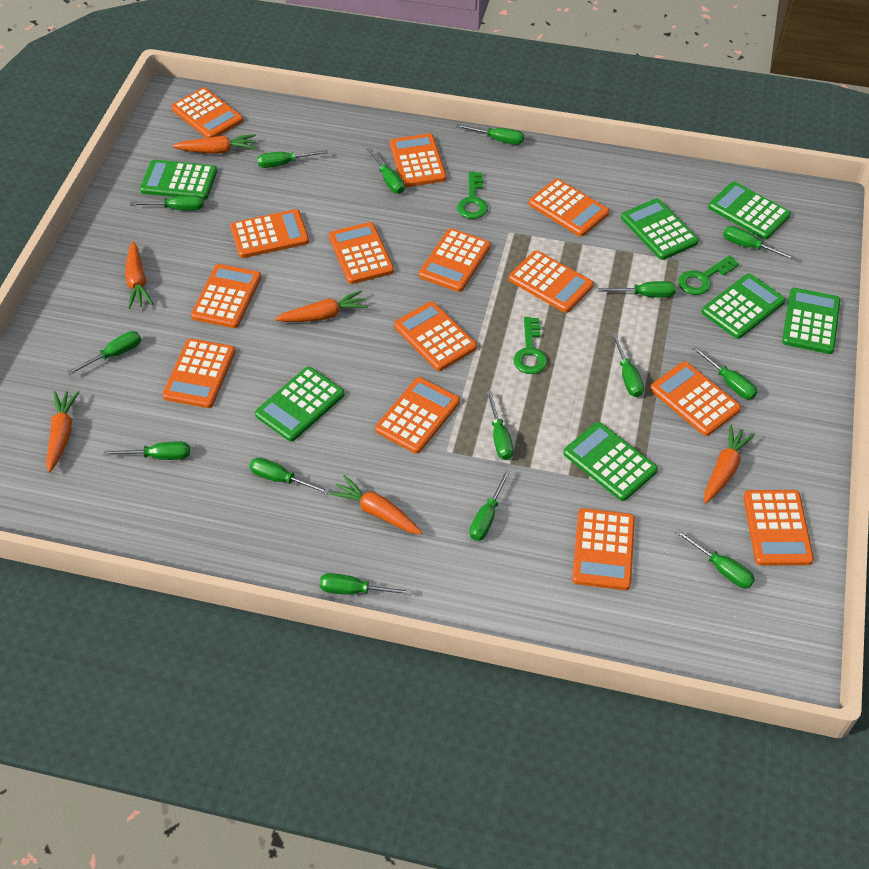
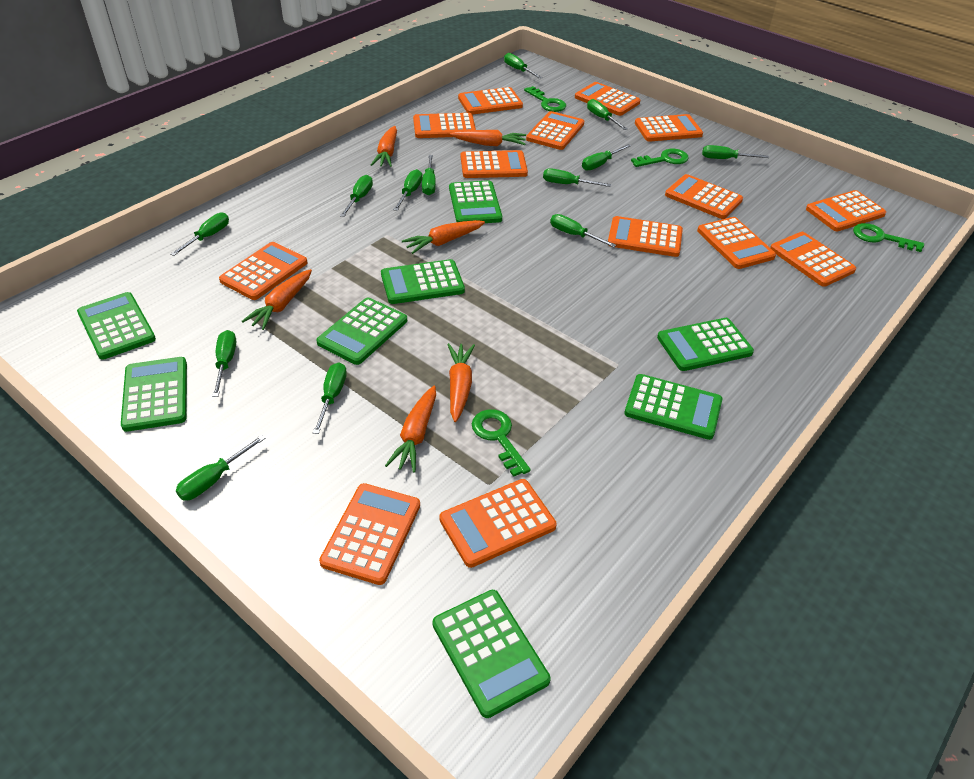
green calculator: [140,160,217,200] [255,367,345,442] [563,422,658,501] [621,198,699,260] [702,274,785,339] [708,182,791,240] [782,288,841,354] = 7 -> [77,292,156,360] [121,357,187,432] [316,297,407,365] [381,259,465,304] [433,590,551,718] [449,180,502,223] [624,374,722,440] [657,318,754,371] = 8
green key: [457,171,488,219] [513,317,548,374] [678,255,739,295] = 3 -> [472,409,531,477] [524,86,566,112] [631,149,689,167] [853,223,924,252] = 4
green screwdriver: [67,331,141,375] [104,442,190,460] [130,195,204,210] [249,457,330,494] [257,150,328,168] [319,573,411,595] [367,147,405,194] [456,124,524,145] [470,470,511,541] [487,391,514,460] [598,281,676,297] [611,333,644,397] [676,530,755,588] [692,346,757,399] [723,226,796,260] = 15 -> [170,213,229,256] [176,435,265,500] [212,330,236,397] [313,362,347,434] [340,175,373,217] [393,169,423,211] [422,155,436,195] [504,53,542,79] [543,168,611,187] [550,214,616,247] [582,144,631,171] [587,99,627,130] [702,145,769,159] = 13

